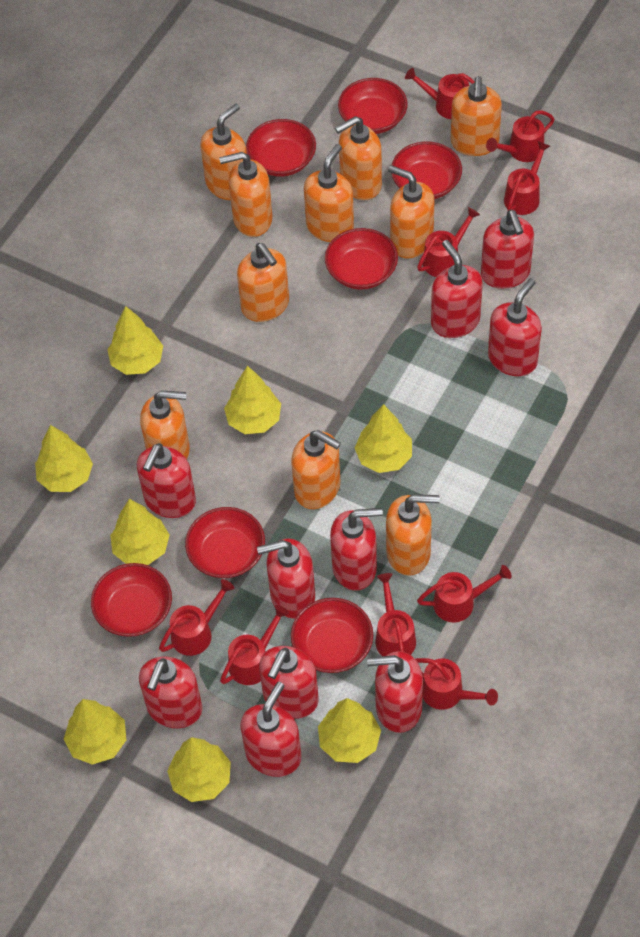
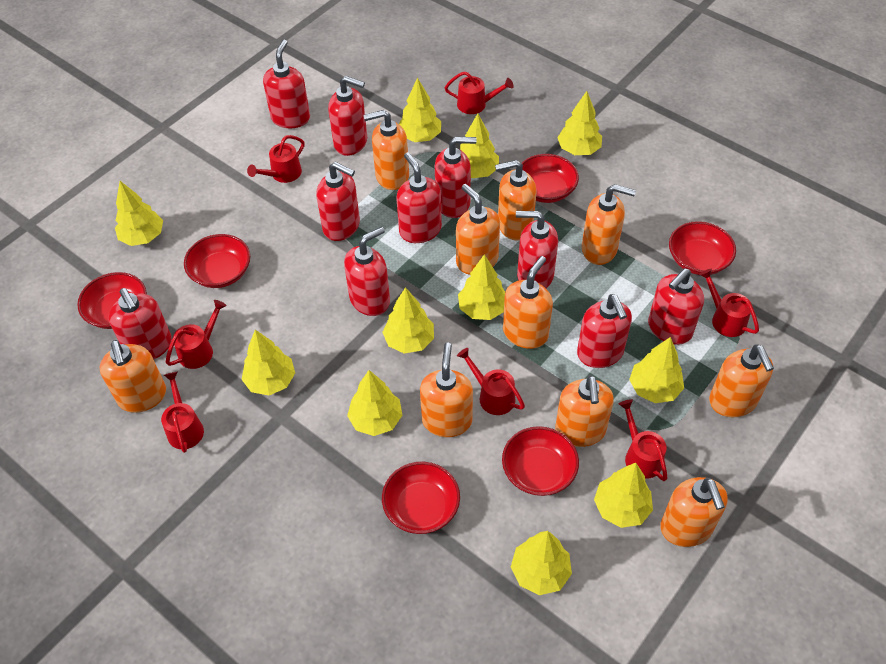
red bowl: [91,563,172,637] [185,507,265,578] [246,119,316,177] [291,598,373,673] [325,228,398,290] [338,78,408,134] [391,142,462,199] = 7 -> [77,272,147,329] [184,234,250,288] [382,462,460,534] [502,426,579,496] [522,154,579,203] [669,221,736,275] = 6
red watering can: [159,579,234,656] [220,605,289,685] [375,573,416,656] [405,68,475,119] [415,658,498,710] [417,207,480,277] [417,565,512,623] [486,110,555,162] [504,141,550,215] = 9 -> [161,372,204,453] [166,300,227,369] [247,135,305,183] [445,71,514,114] [457,348,525,415] [619,399,667,481] [699,269,759,337] = 7
yellow tree: [35,425,93,492] [64,699,126,765] [107,306,163,375] [110,499,170,565] [167,737,231,802] [224,366,281,434] [318,698,381,763] [355,404,412,473] = 8 -> [115,181,163,246] [241,330,295,395] [347,370,403,436] [382,287,434,354] [399,77,441,142] [458,254,505,320] [460,113,499,178] [511,531,572,595] [557,91,602,155] [594,463,653,528] [629,337,684,403] = 11

